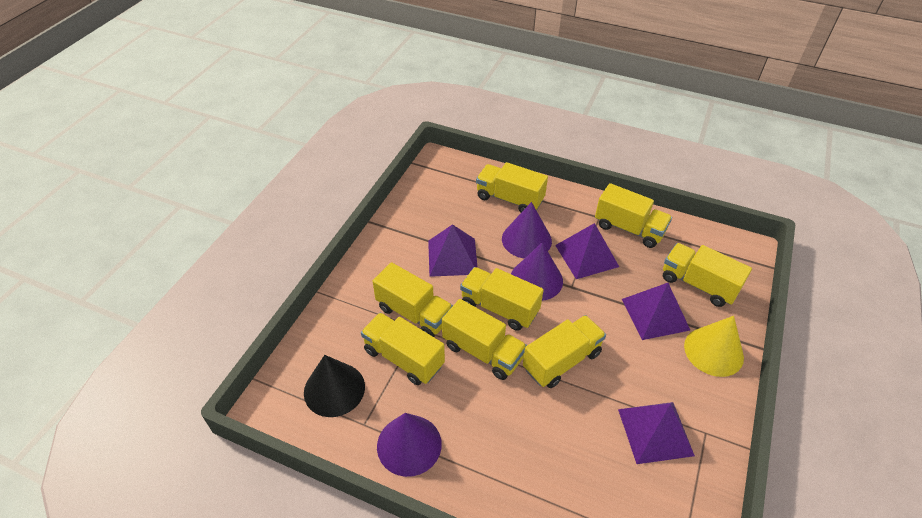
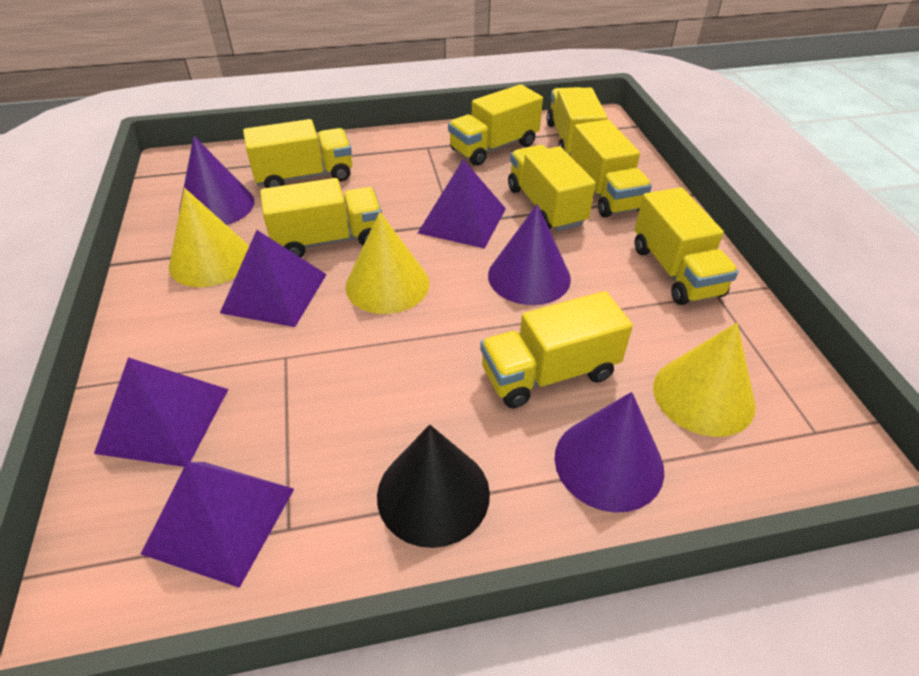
yellow cone: [684,316,744,377] = 1 -> [169,188,249,287] [345,212,429,314] [653,323,756,437] = 3

